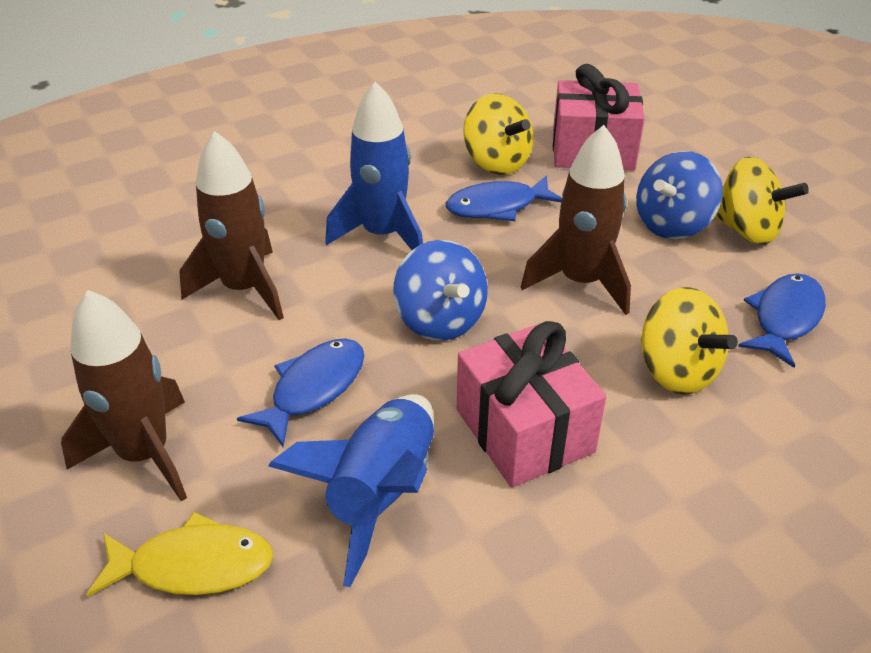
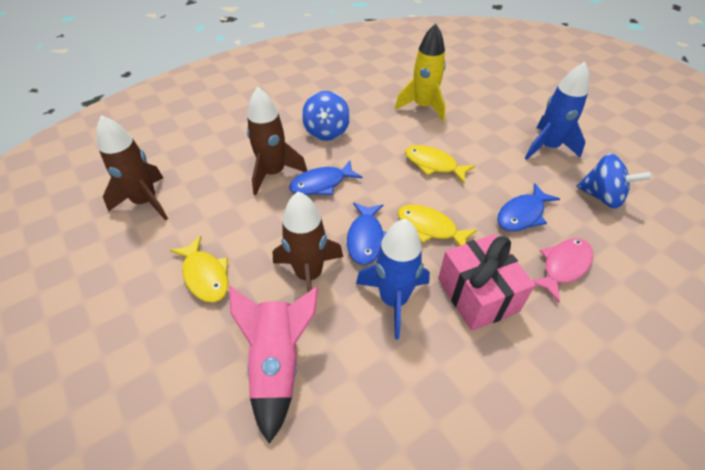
pink fish: none = 0 -> [532,238,593,303] = 1
pink gift: [457,321,607,487] [553,64,645,170] = 2 -> [438,234,535,331] = 1
pink rocket: none = 0 -> [229,286,319,444] = 1
yellow fish: [86,512,273,597] = 1 -> [170,236,229,303] [397,205,477,246] [405,145,475,183] = 3
yellow rocket: none = 0 -> [395,23,446,121] = 1
yellow spinning top: [463,93,534,175] [641,287,738,395] [714,157,809,245] = 3 -> none = 0

